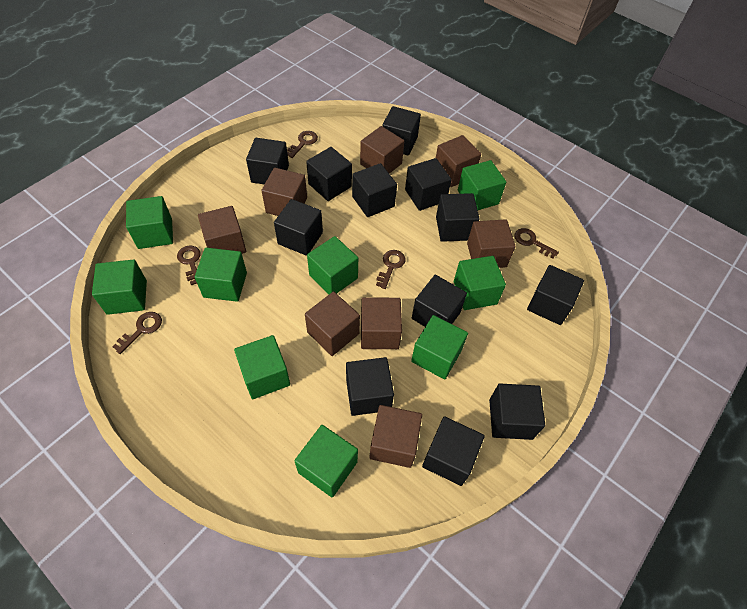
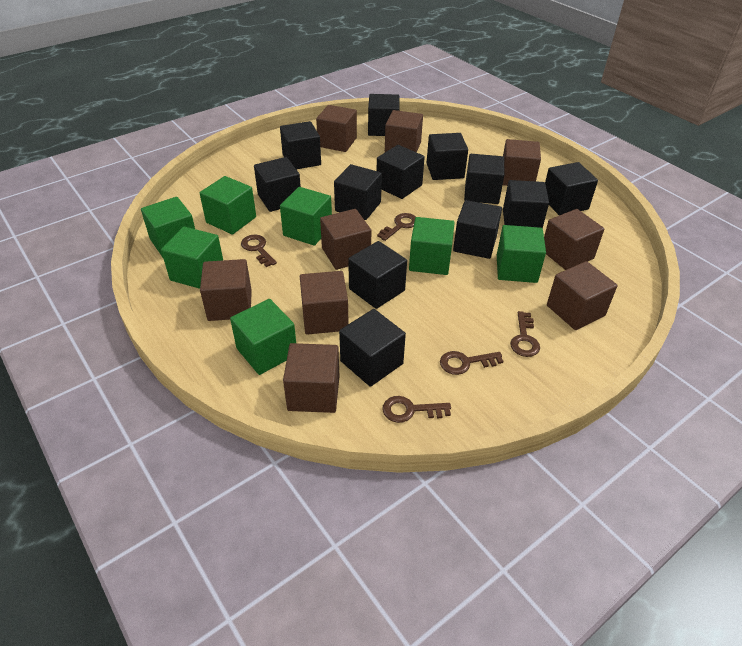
brown cube: [198,206,246,254] [261,168,307,216] [305,291,360,356] [360,126,404,174] [361,297,402,349] [369,405,422,468] [436,135,481,187] [467,219,515,268] = 8 -> [200,259,252,321] [283,343,339,413] [300,271,349,335] [316,105,357,152] [320,209,371,270] [385,110,423,152] [503,139,541,186] [544,209,605,270] [547,261,618,330] = 9
green cube: [92,259,147,315] [126,196,173,249] [195,248,247,302] [234,335,290,399] [294,425,358,498] [307,236,358,294] [411,315,468,380] [454,256,506,310] [458,160,506,210] = 9 -> [141,197,195,257] [161,227,223,289] [200,176,256,235] [230,299,296,375] [280,187,332,246] [409,217,455,275] [497,225,546,283] = 7

